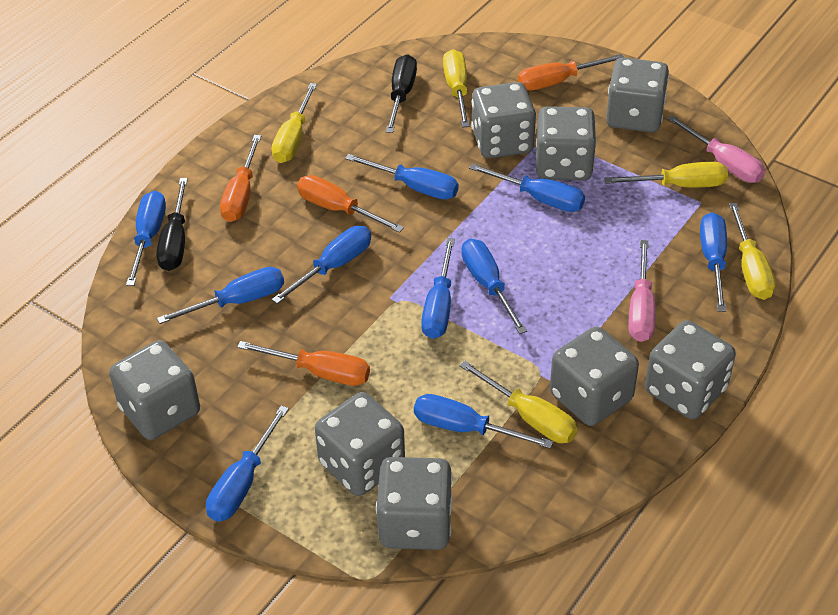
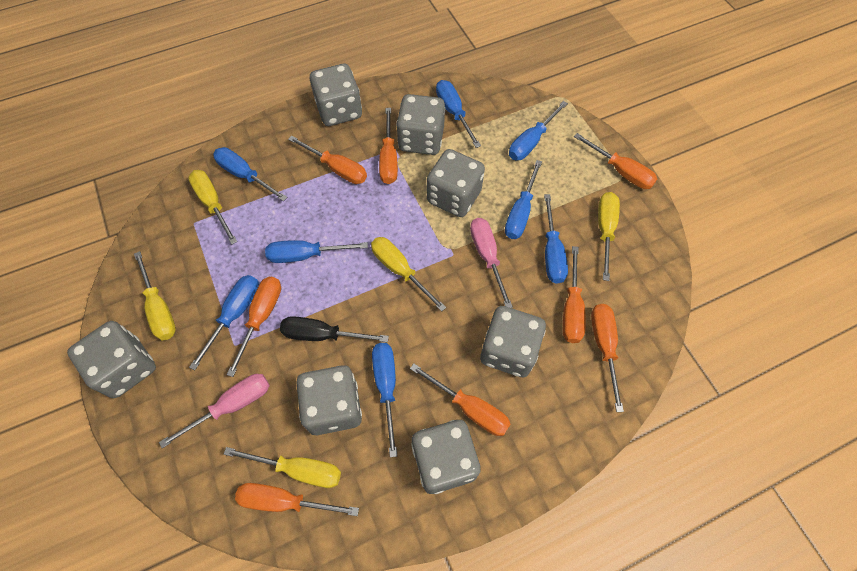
black screwdriver: [156,178,188,271] [386,55,417,133] = 2 -> [280,316,389,342] = 1
blue screwdriver: [126,191,166,286] [157,267,284,324] [206,405,289,521] [272,226,371,304] [345,154,458,200] [414,394,553,449] [421,238,455,339] [462,239,527,334] [469,163,585,212] [700,212,727,312] = 10 -> [189,275,259,370] [213,147,288,201] [265,240,368,263] [372,343,397,457] [436,80,481,148] [505,160,542,239] [509,101,568,160] [544,194,568,284] = 8
grey dice: [109,340,200,440] [315,392,405,496] [376,457,453,550] [471,82,536,158] [536,106,597,181] [550,327,639,426] [606,58,669,132] [645,320,736,419] = 8 -> [67,321,156,398] [296,365,362,435] [310,64,362,126] [396,94,445,155] [411,420,481,494] [427,149,485,217] [480,306,546,377] = 7
orange screwdriver: [220,135,261,222] [237,341,370,386] [297,175,404,233] [518,54,624,91] = 4 -> [227,277,281,377] [235,483,359,516] [288,136,367,184] [379,108,398,184] [410,363,510,436] [563,246,586,343] [574,133,657,189] [591,304,624,412] = 8

